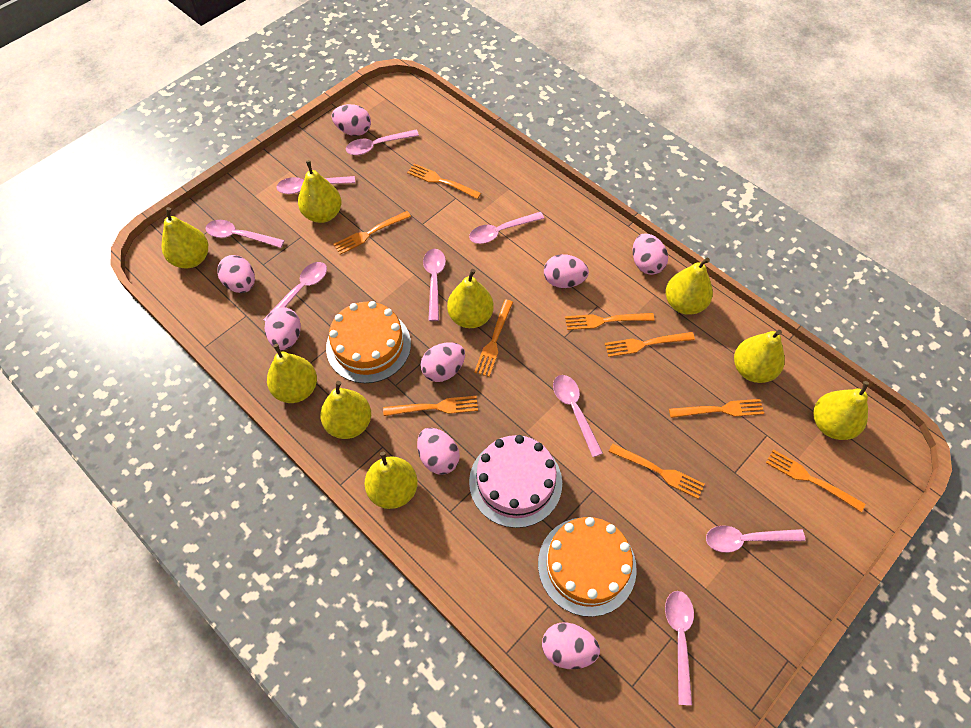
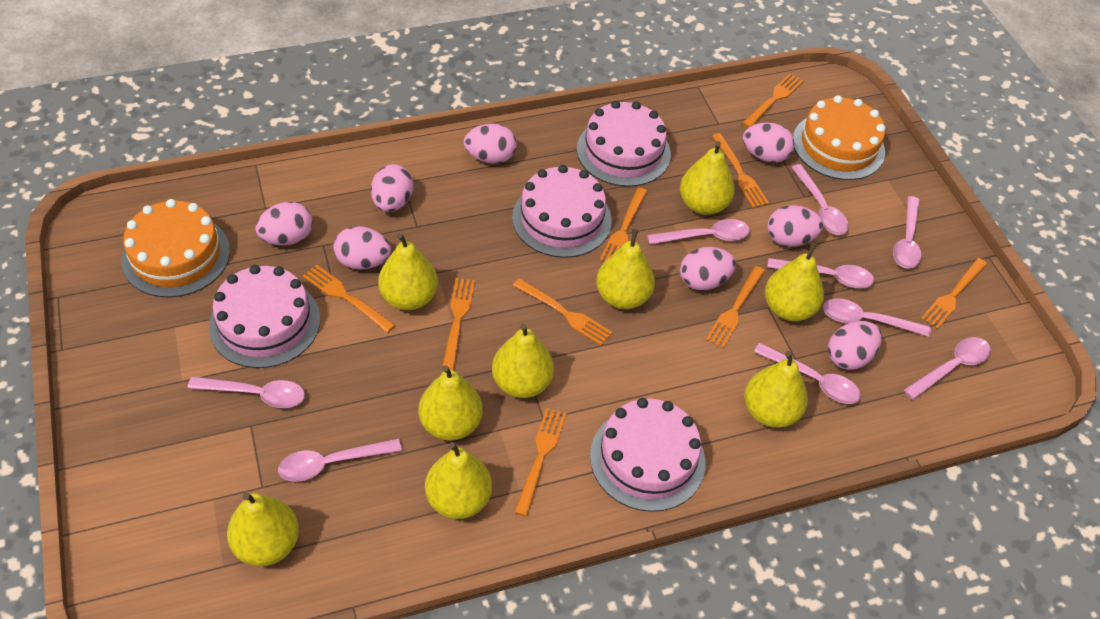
pink cake: [469,435,562,528] = 1 -> [209,265,320,368] [512,165,612,258] [577,101,671,187] [590,398,705,512] = 4

